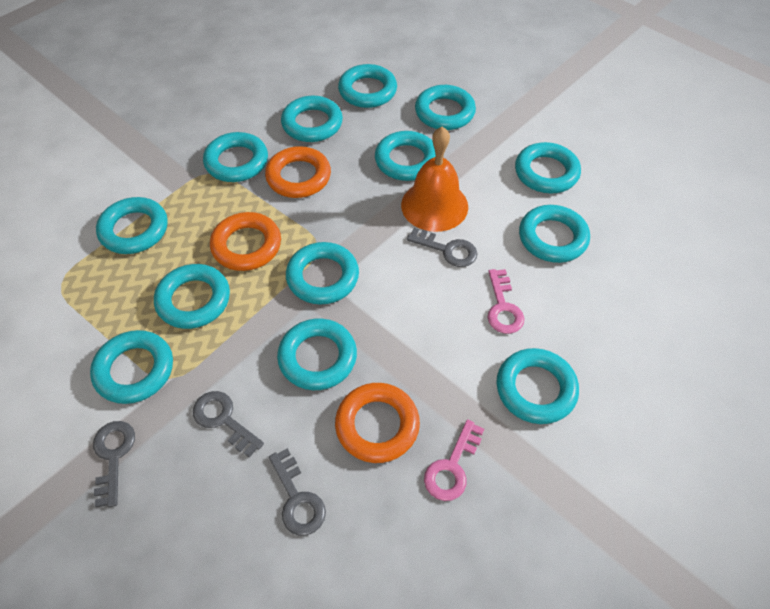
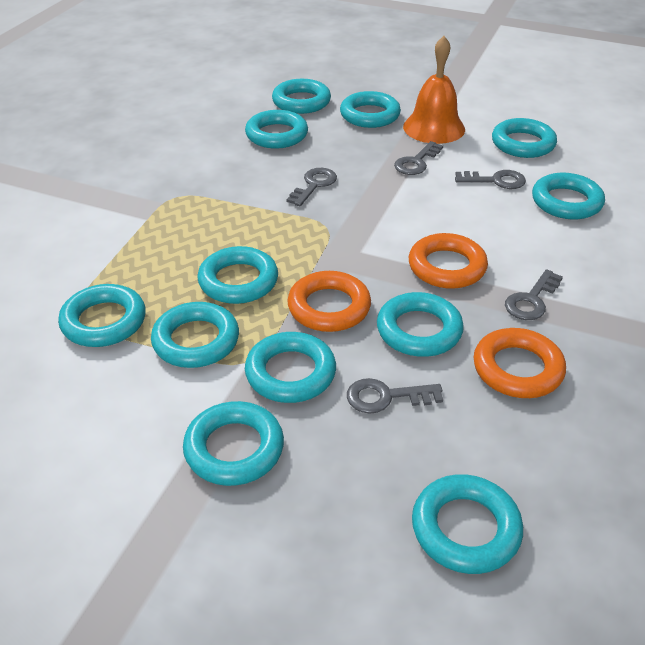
grey key: [93,421,135,508] [193,391,264,458] [269,448,326,536] [407,228,478,267] = 4 -> [286,168,337,206] [347,378,443,414] [394,141,443,175] [455,170,526,189] [505,269,563,320] = 5
pink key: [424,419,484,501] [487,269,525,334] = 2 -> none = 0
turquoise ring: [90,330,173,404] [96,197,168,254] [154,264,230,329] [203,132,268,182] [277,318,357,390] [281,96,343,142] [286,242,359,305] [338,64,397,108] [375,131,435,181] [415,85,476,130] [496,348,579,424] [515,142,581,194] [519,205,590,263] = 13 -> [58,284,146,347] [151,302,239,368] [183,401,284,486] [198,246,278,304] [245,110,308,149] [245,332,336,403] [272,79,331,114] [340,91,401,128] [377,292,464,357] [412,474,523,574] [492,118,557,158] [532,173,605,220] = 12

